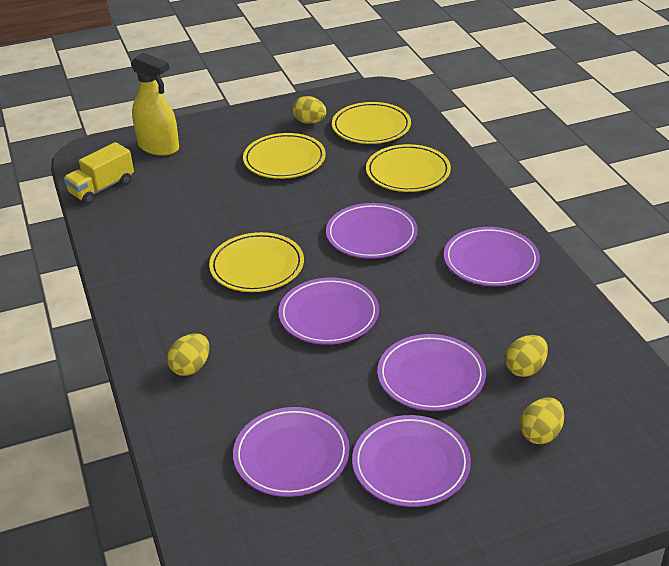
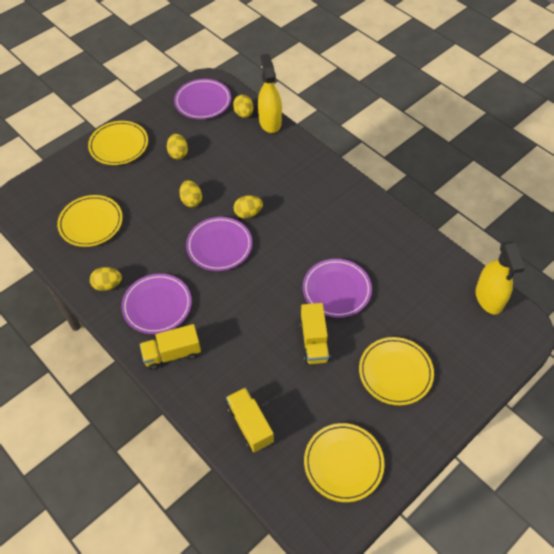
purple plate: [233,407,350,497] [278,277,379,345] [326,203,418,259] [352,415,471,507] [377,334,486,411] [444,227,540,286] = 6 -> [121,274,192,334] [174,79,231,119] [186,217,252,271] [303,259,372,318] = 4
yellow egg: [167,333,209,376] [292,96,326,124] [505,335,548,377] [520,398,564,444] = 4 -> [90,267,122,291] [167,134,188,159] [179,180,202,207] [233,95,254,118] [234,195,263,218] = 5
yellow spray bottle: [131,53,179,156] = 1 -> [258,54,282,133] [476,241,525,314] = 2
yellow truck: [64,142,134,204] = 1 -> [140,324,201,370] [226,388,274,452] [300,303,330,364] = 3

